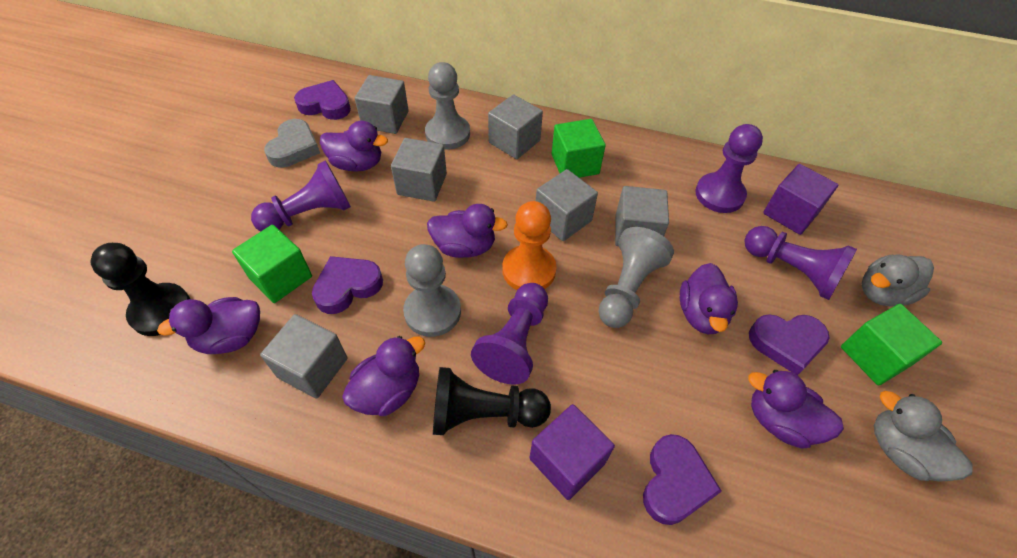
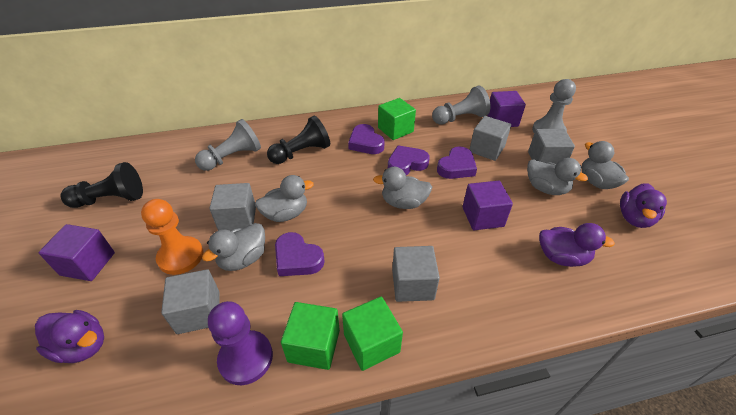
grey cube: [260,314,348,399] [355,75,409,134] [391,138,447,202] [488,95,543,159] [536,169,598,241] [615,186,669,246] = 6 -> [161,269,220,334] [209,183,256,231] [392,246,440,302] [469,116,511,161] [528,129,575,164] = 5
grey duck: [862,255,934,307] [874,391,973,482] = 2 -> [202,223,265,271] [255,175,314,222] [373,167,432,209] [527,158,588,195] [581,141,629,189] = 5
grey heart: [264,119,320,168] = 1 -> none = 0
purple cube: [530,404,615,500] [763,164,838,235] = 2 -> [39,224,115,281] [463,180,513,230] [487,91,526,127] = 3
purple duck: [157,297,260,354] [320,121,388,172] [342,336,425,416] [427,204,508,258] [680,263,738,334] [748,370,844,449] = 6 -> [35,310,104,363] [539,223,615,267] [620,183,667,228] = 3
purple pawn: [251,160,351,231] [471,283,548,385] [695,124,763,213] [744,226,857,300] = 4 -> [208,301,273,385] = 1

